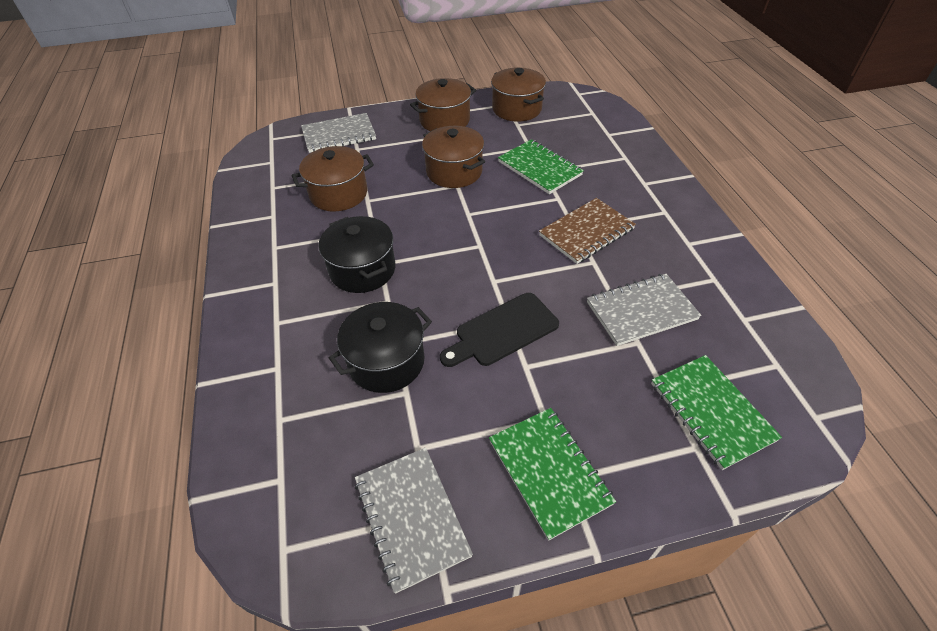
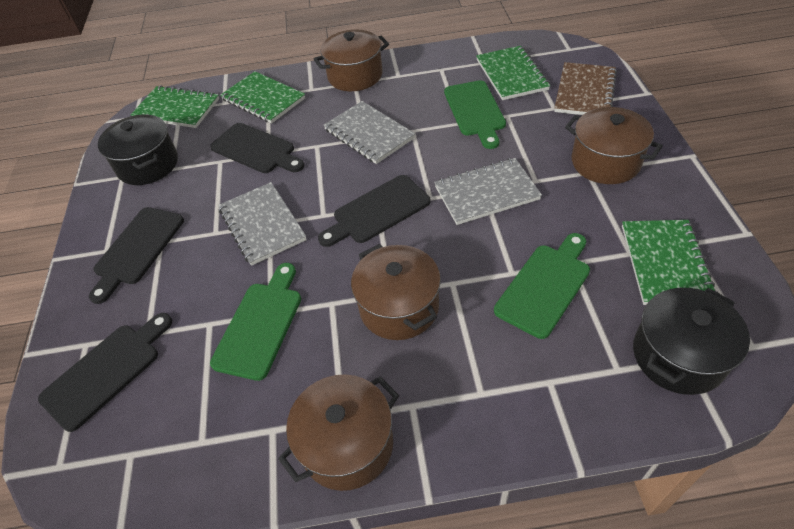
black cutting board: [440,293,559,367] = 1 -> [38,313,172,432] [89,207,184,304] [210,123,304,173] [318,175,431,247] = 4
green cutting board: none = 0 -> [210,263,301,381] [444,80,506,149] [494,233,590,339] = 3
green notebook: [489,408,616,541] [498,139,584,194] [651,355,782,470] = 3 -> [131,86,219,128] [220,71,305,124] [476,46,550,100] [622,220,718,305] = 4

